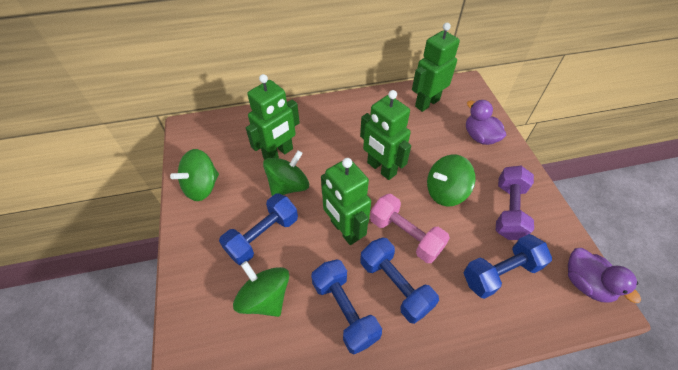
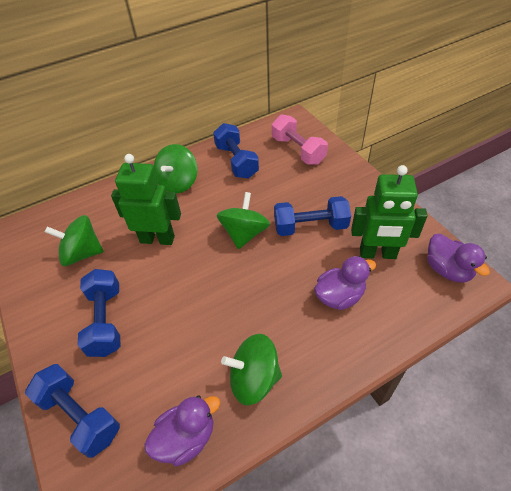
green robot: [246,74,300,159] [321,158,371,245] [360,90,411,180] [412,23,460,112] = 4 -> [111,154,181,245] [351,165,428,259] = 2
purple duck: [466,100,506,145] [568,248,641,303] = 2 -> [144,396,220,466] [314,256,376,310] [427,234,490,283] = 3
purple dumbbell: [495,166,534,240] = 1 -> none = 0

